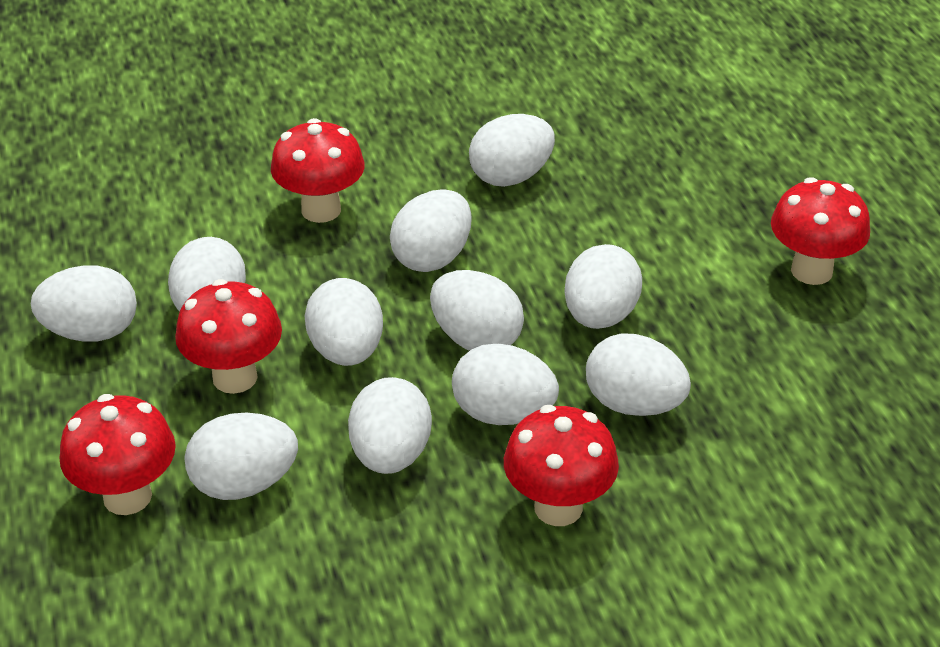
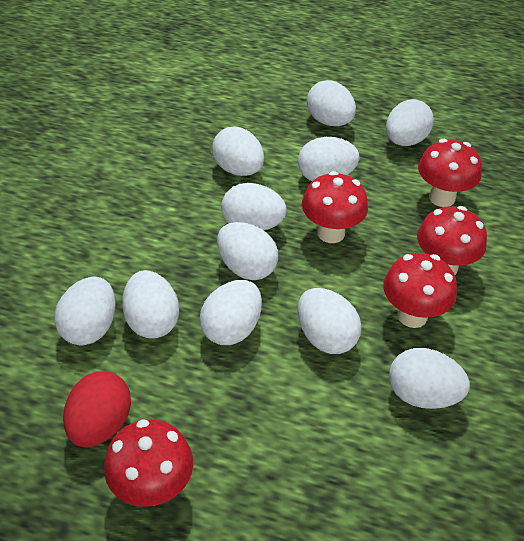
red egg: none = 0 -> [63,371,131,447] = 1

